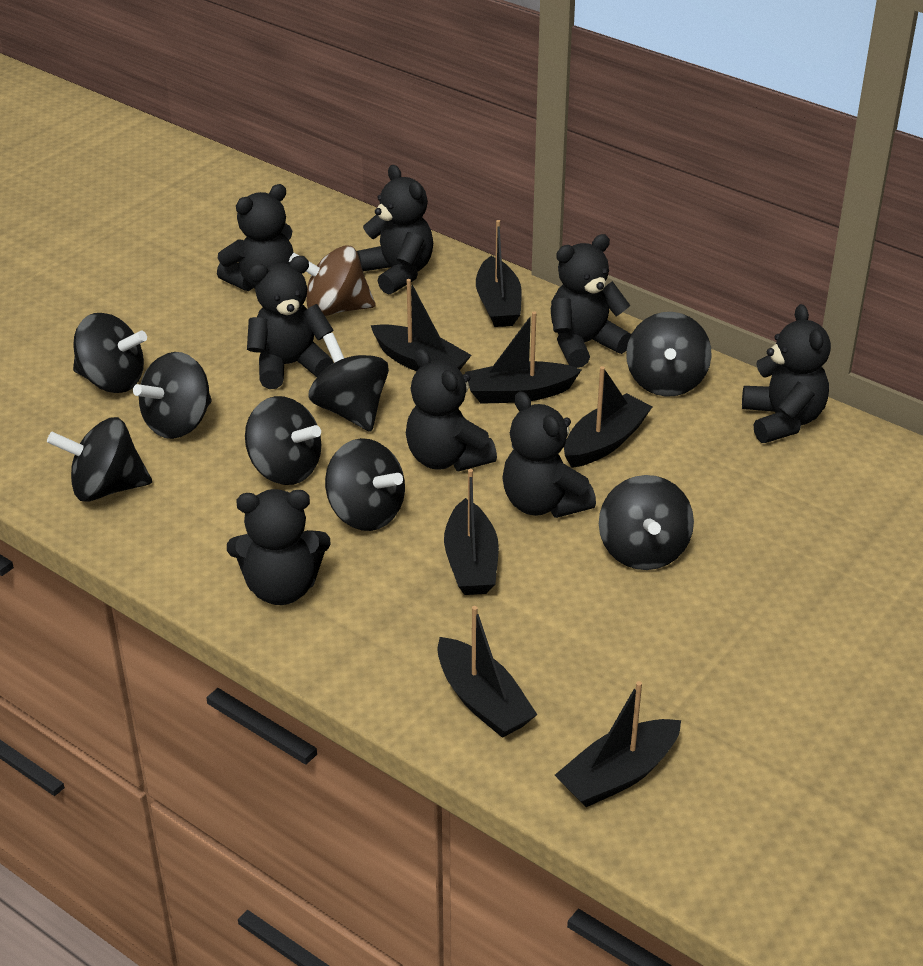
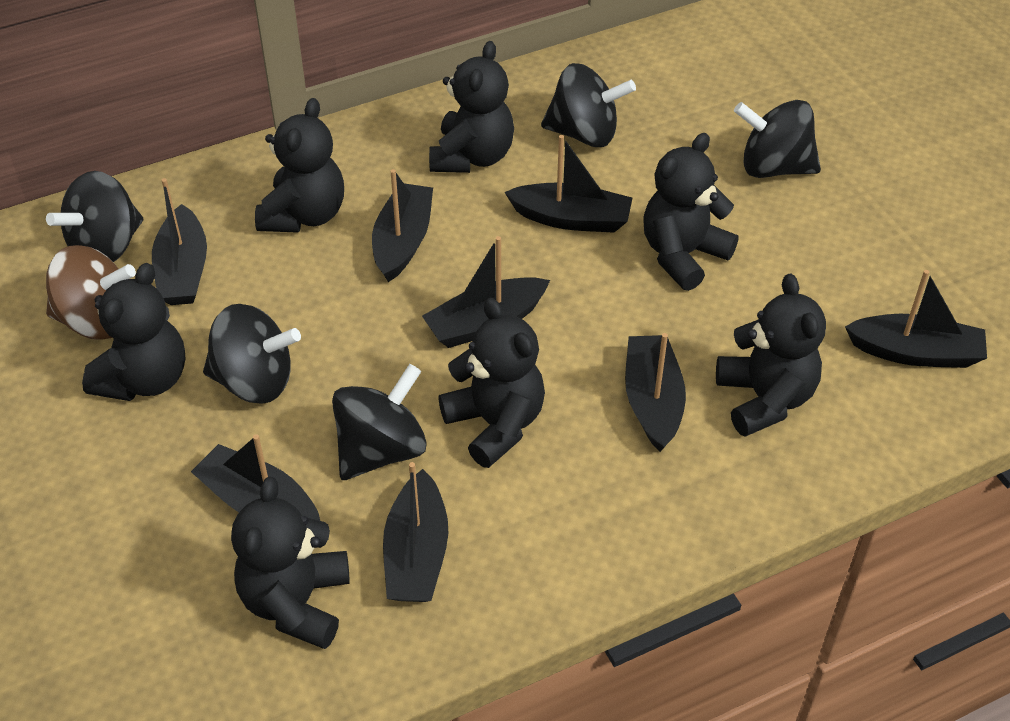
black boat: [371,279,471,371] [437,606,537,738] [444,469,499,595] [465,312,581,404] [476,220,522,327] [555,681,681,807] [564,366,653,468] = 7 -> [152,178,207,305] [191,434,320,521] [372,169,433,282] [383,462,448,602] [422,236,550,348] [504,135,632,233] [625,333,686,452] [845,270,987,368] = 8
black spinning top: [47,417,152,501] [73,313,147,393] [133,352,212,439] [245,396,321,485] [309,333,389,432] [325,438,405,531] [599,475,694,570] [626,312,712,397] = 8 -> [46,171,143,262] [203,304,301,404] [332,364,427,480] [541,63,636,147] [734,100,821,178] = 5
black teddy bear: [217,184,294,291] [227,489,331,605] [247,256,334,389] [357,165,433,295] [406,348,497,471] [502,391,596,518] [551,234,631,368] [742,304,831,443] = 8 -> [82,263,185,401] [231,477,350,649] [255,98,344,233] [429,41,514,173] [438,298,545,468] [643,133,738,291] [716,274,826,437] = 7

